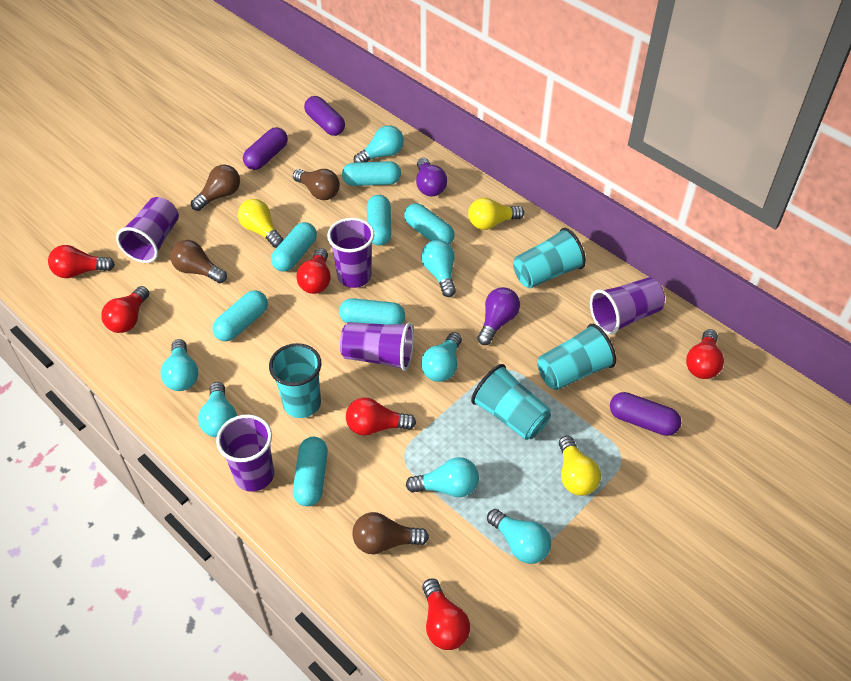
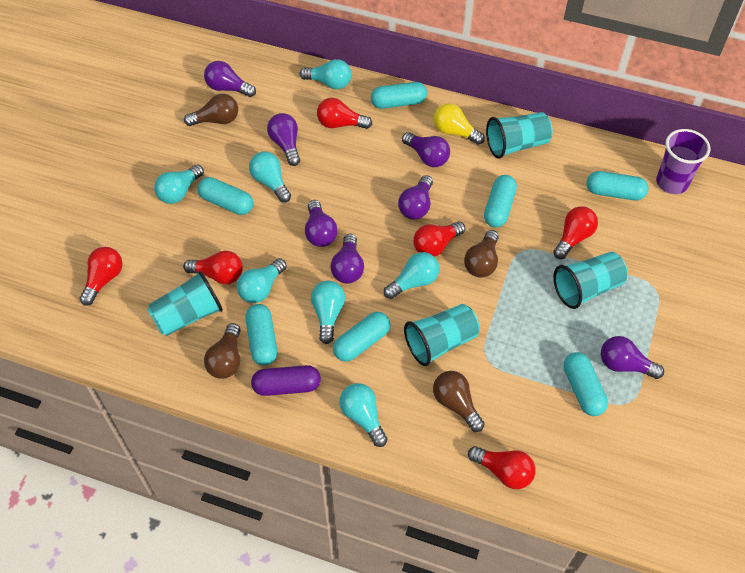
purple capsule: [243,127,288,170] [304,96,345,136] [610,392,681,436] = 3 -> [251,365,321,396] = 1
purple cup: [116,197,179,263] [216,415,274,492] [327,218,375,288] [340,322,414,371] [590,277,665,335] = 5 -> [656,129,711,194] = 1
purple light bulb: [416,157,447,196] [477,287,520,345] = 2 -> [204,61,256,97] [267,113,300,166] [305,200,338,247] [331,234,364,284] [398,175,433,219] [402,132,450,167] [601,336,664,379] = 7
yellow light bulb: [238,199,283,248] [468,198,524,230] [559,436,601,496] = 3 -> [433,103,485,145] = 1

